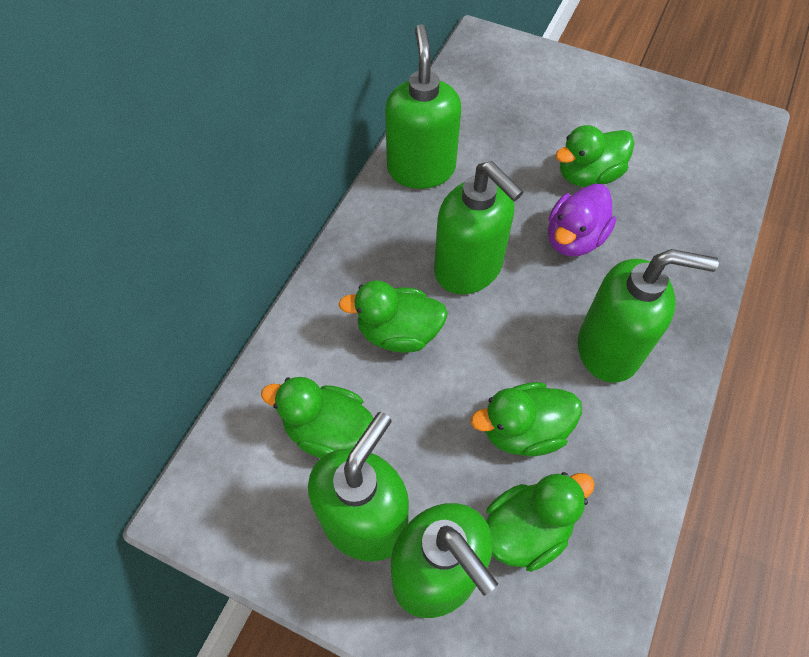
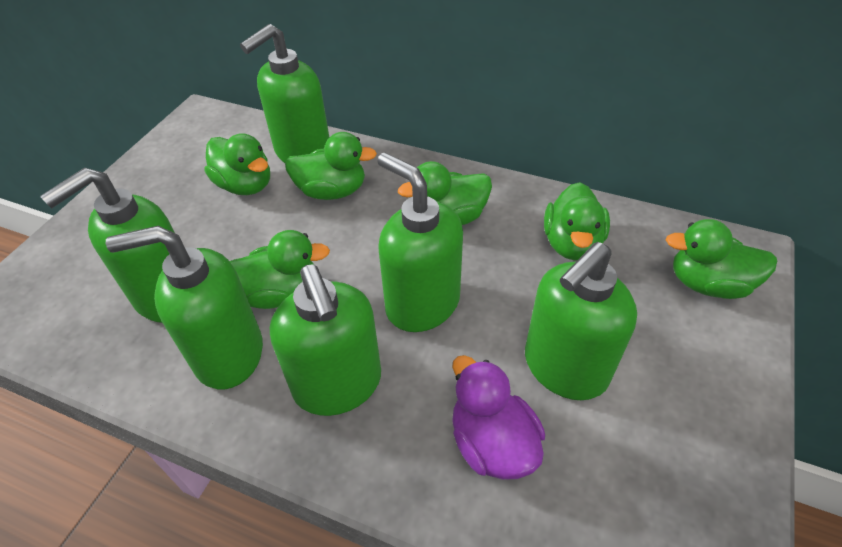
green duck: [261,377,374,458] [338,280,448,353] [471,382,582,456] [486,472,595,572] [555,125,635,187] = 5 -> [205,133,270,195] [230,230,330,309] [285,132,377,200] [398,161,492,225] [544,182,610,260] [666,219,777,299] = 6
green soap dispenser: [308,412,409,561] [385,24,461,189] [391,503,498,618] [434,161,523,294] [578,249,719,383] = 5 -> [40,168,175,323] [106,226,263,389] [240,24,329,163] [270,264,381,416] [377,153,463,332] [525,242,637,400] = 6

